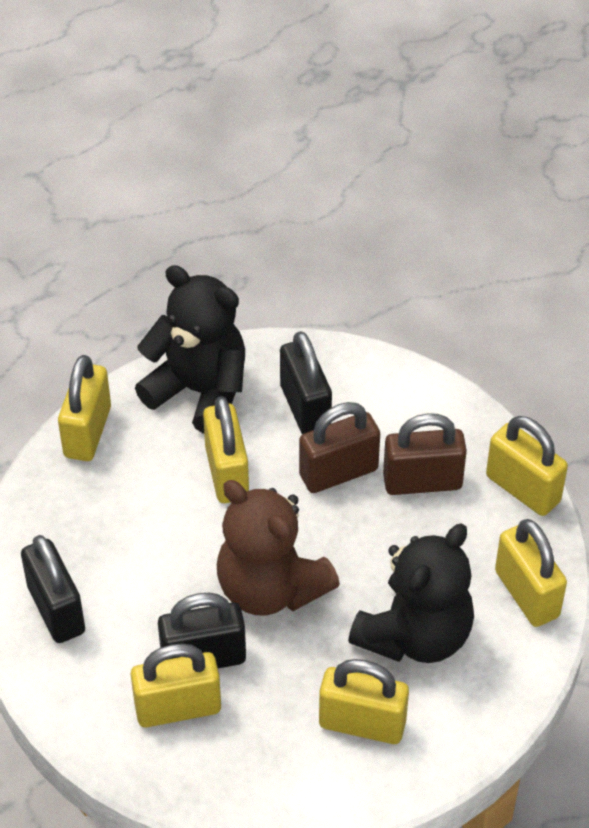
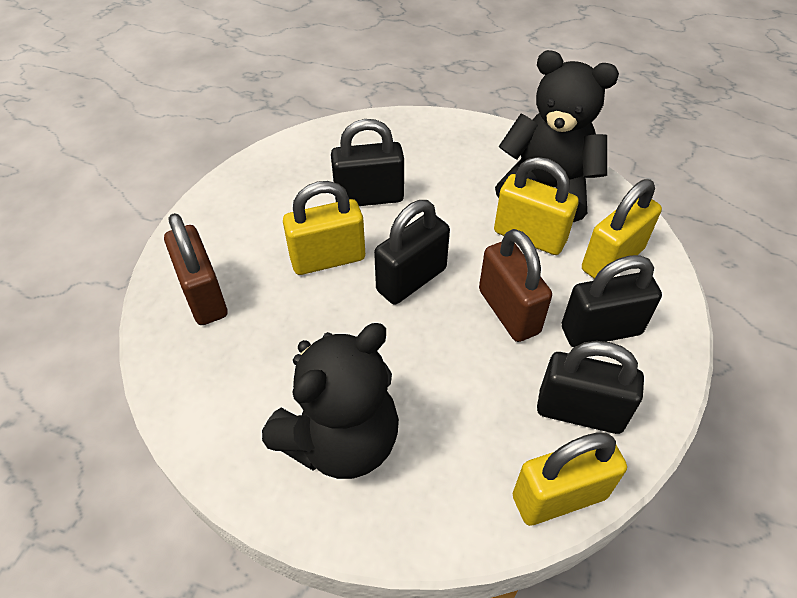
black padlock: [21,535,85,643] [158,593,246,668] [280,331,332,435] = 3 -> [331,119,404,206] [374,200,450,304] [537,341,644,434] [562,255,662,347] = 4
brown teddy bear: [217,480,340,615] = 1 -> none = 0
yellow padlock: [58,355,111,461] [131,643,221,728] [203,396,249,503] [319,659,409,744] [486,416,568,516] [495,519,567,627] = 6 -> [283,181,365,275] [494,157,579,255] [513,432,627,526] [582,179,662,279] = 4

